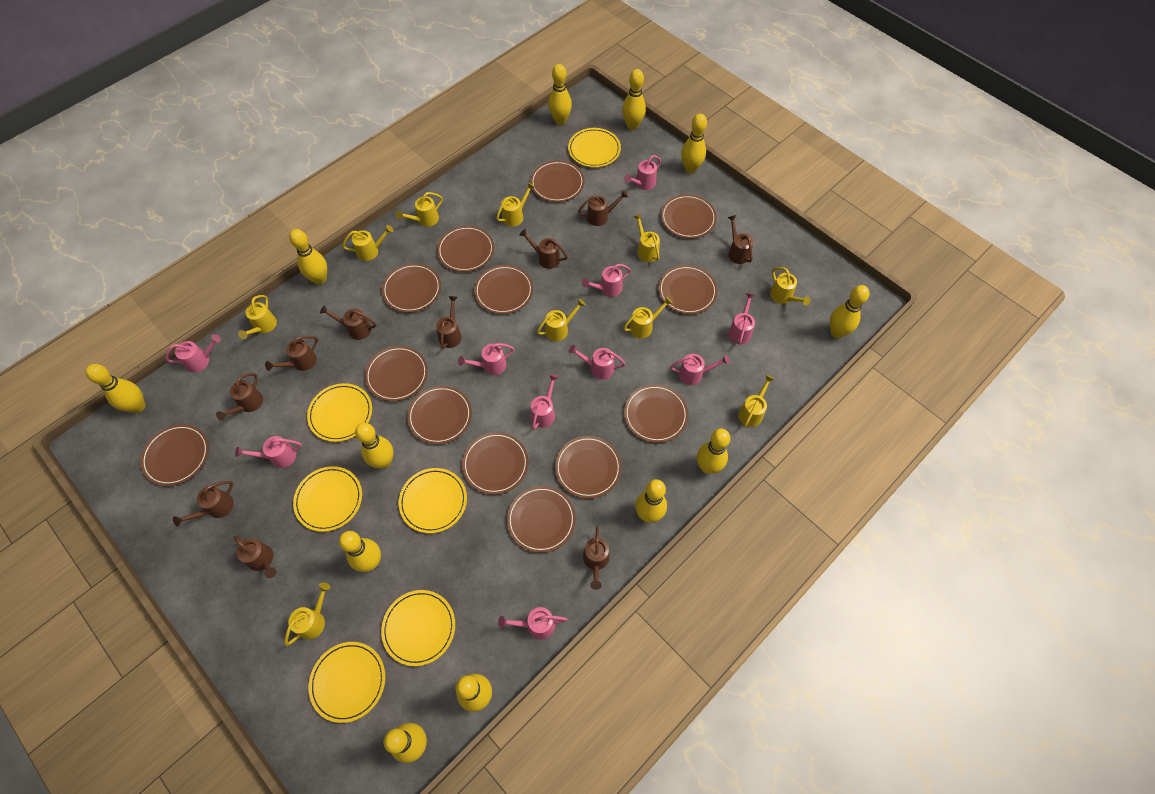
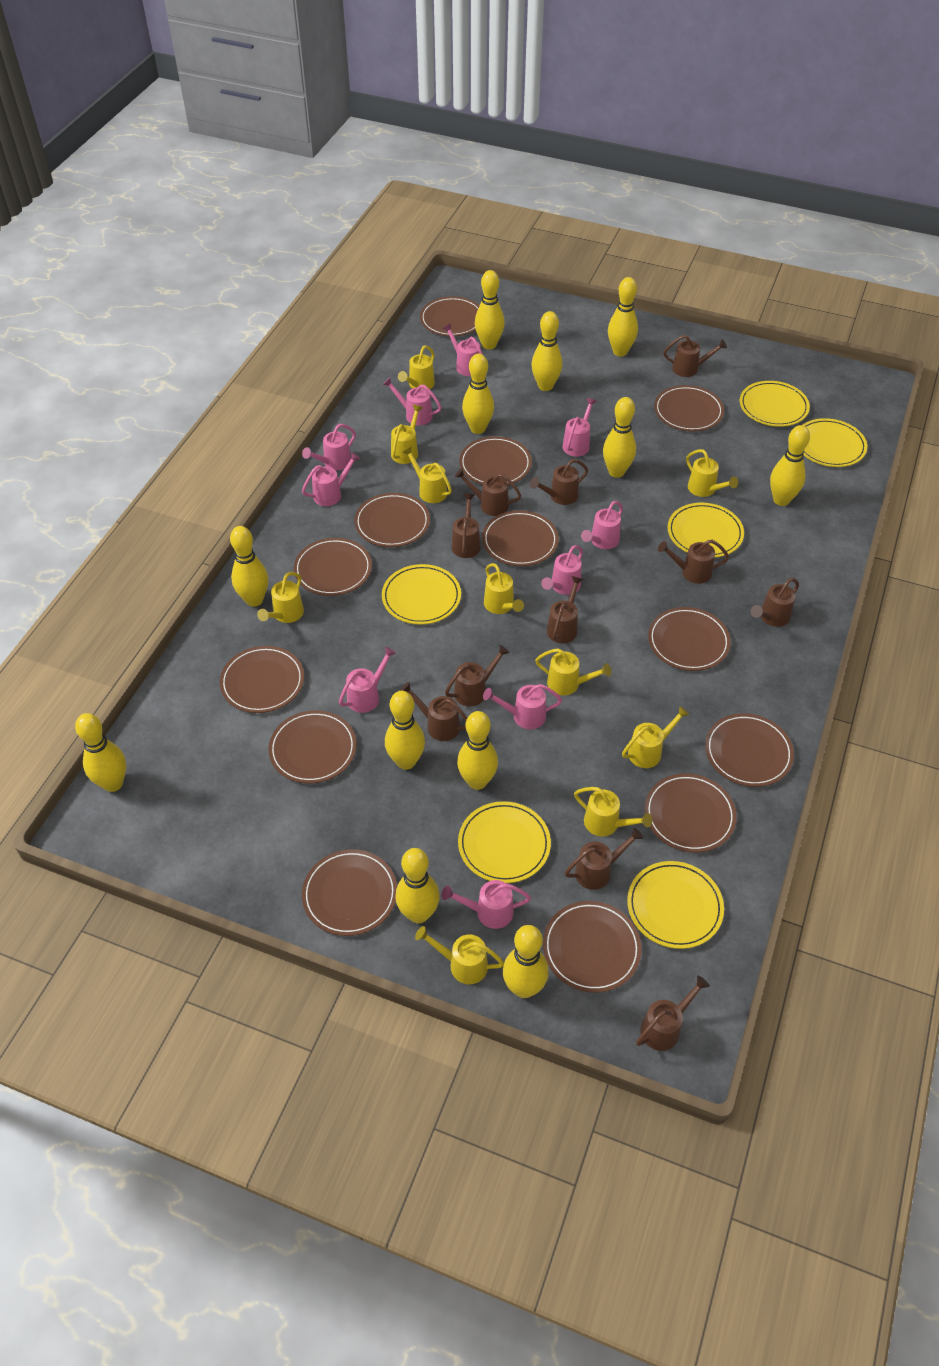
brown watering can: [173,481,234,527] [216,373,263,421] [234,535,276,578] [265,336,318,371] [320,305,377,340] [436,296,462,349] [519,229,568,269] [578,190,628,226] [583,526,610,590] [728,215,753,264] = 10 -> [400,682,467,741] [445,645,510,706] [451,494,480,558] [455,468,521,516] [530,459,588,505] [547,576,584,643] [565,827,643,890] [636,975,710,1051] [658,540,729,584] [663,335,727,377] [751,578,799,627] = 11

